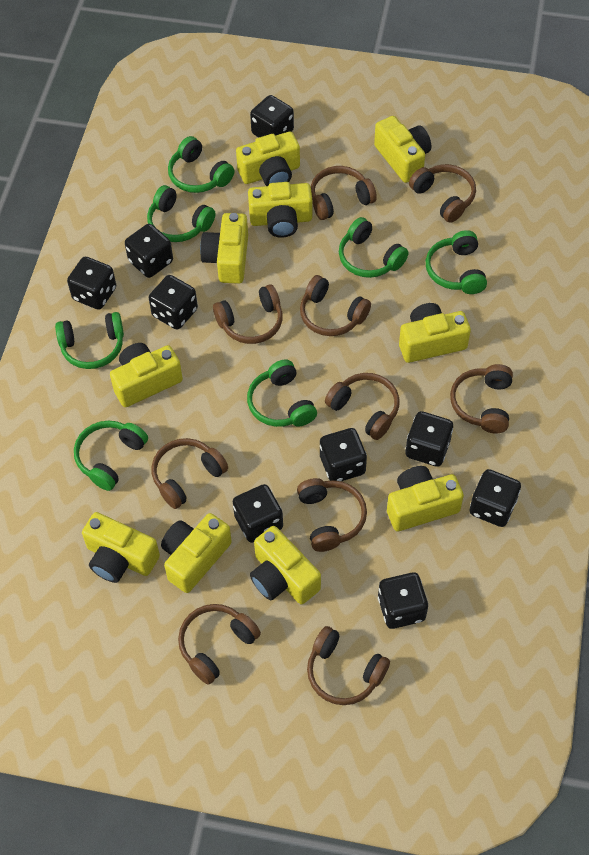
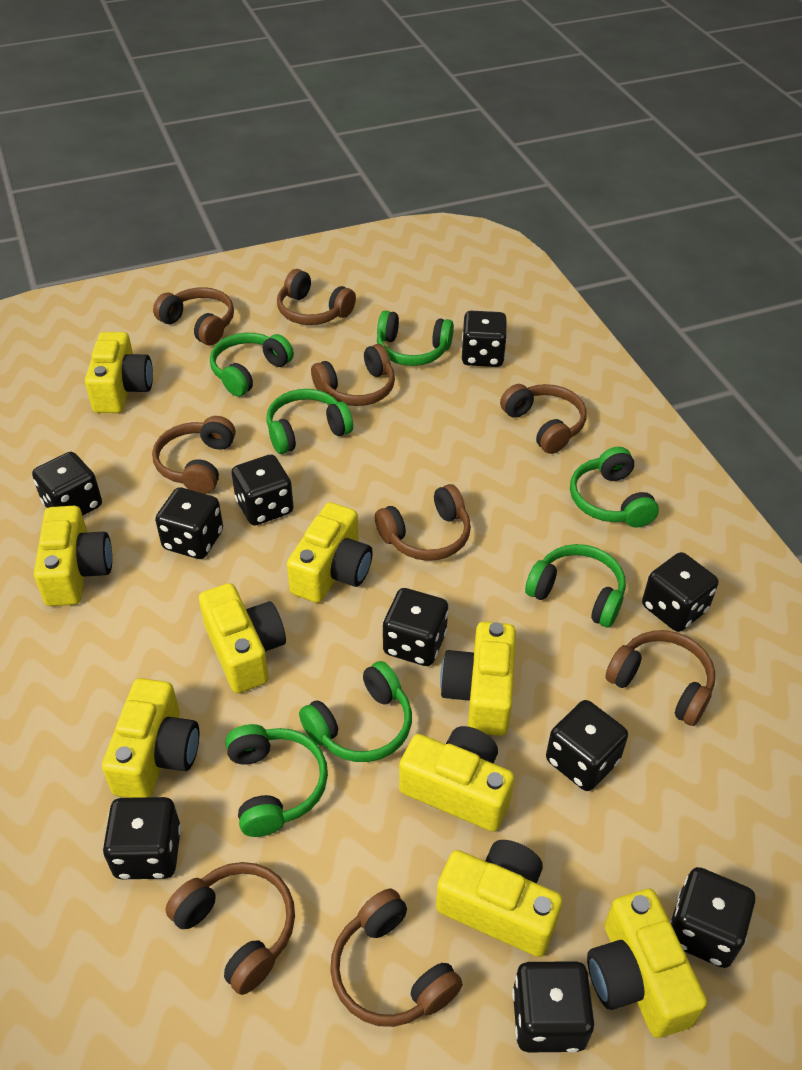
black dice: [67,257,116,310] [125,224,173,278] [149,275,198,330] [233,484,283,543] [250,95,294,138] [320,428,367,481] [378,572,428,629] [405,411,453,467] [470,469,521,527] = 9 -> [32,452,102,516] [103,797,181,879] [155,487,223,559] [231,454,294,526] [383,588,448,666] [462,311,507,367] [512,961,594,1053] [546,700,628,791] [642,552,718,632] [670,867,755,968] = 10
brown headphones: [152,438,228,509] [178,604,261,685] [213,284,283,344] [297,478,367,552] [300,275,371,336] [307,626,390,705] [311,166,377,220] [325,373,399,440] [409,164,476,223] [450,364,513,433] = 10 -> [152,416,236,494] [153,287,234,345] [165,862,295,995] [277,269,356,325] [311,344,395,406] [330,889,463,1027] [375,484,471,561] [500,384,587,454] [605,630,715,726] = 9
yellow camera: [82,512,160,583] [110,343,183,407] [161,513,232,593] [200,213,248,284] [236,131,300,186] [248,182,312,238] [250,526,321,604] [374,116,431,183] [387,466,464,531] [399,303,471,363] = 10 -> [34,506,112,606] [85,332,153,413] [102,678,199,798] [199,583,286,693] [287,502,373,603] [399,726,514,832] [436,840,563,957] [440,622,516,736] [587,889,707,1038] = 9

